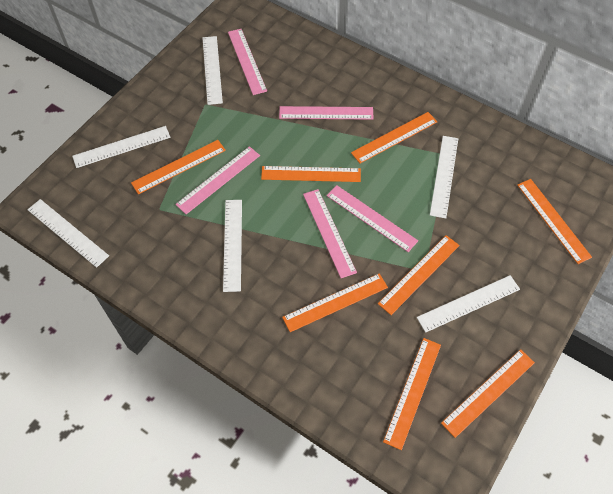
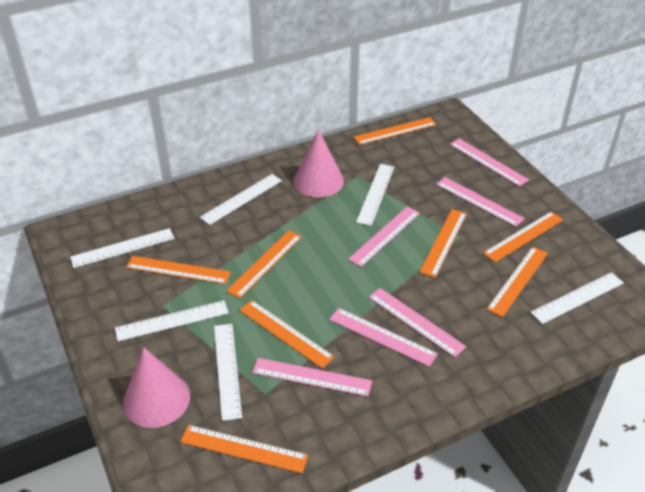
pink cone: none = 0 -> [123,347,190,428] [294,130,344,198] = 2
pink ruler: [175,146,260,214] [228,29,267,95] [279,106,374,120] [303,189,357,278] [326,185,418,252] = 5 -> [252,358,372,397] [329,308,438,367] [348,207,420,267] [369,288,466,357] [436,177,525,227] [450,138,529,187] = 6

